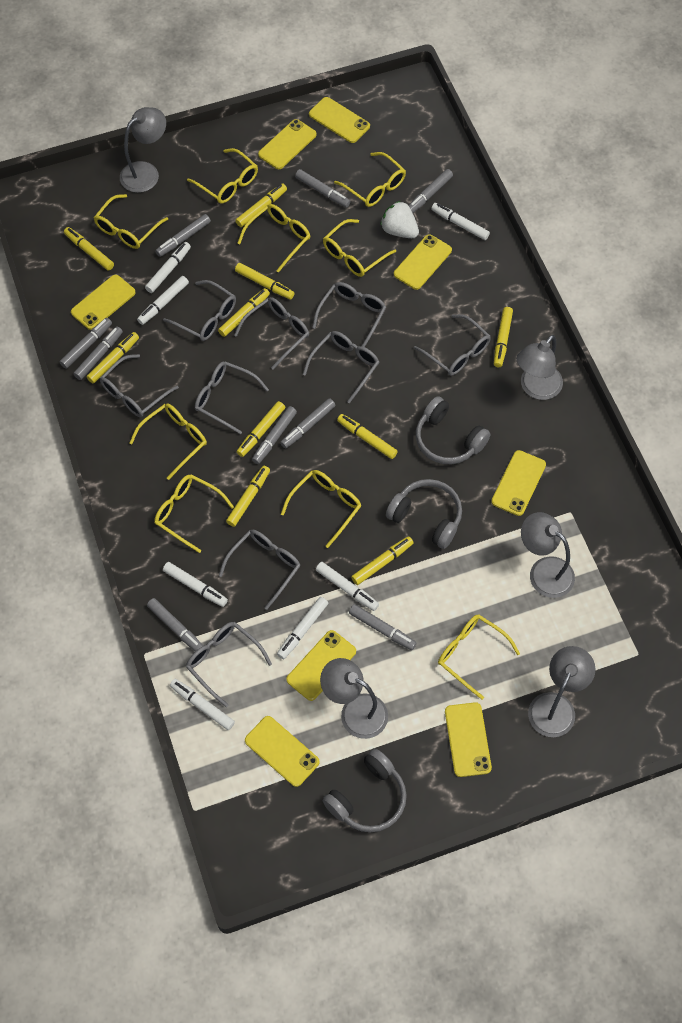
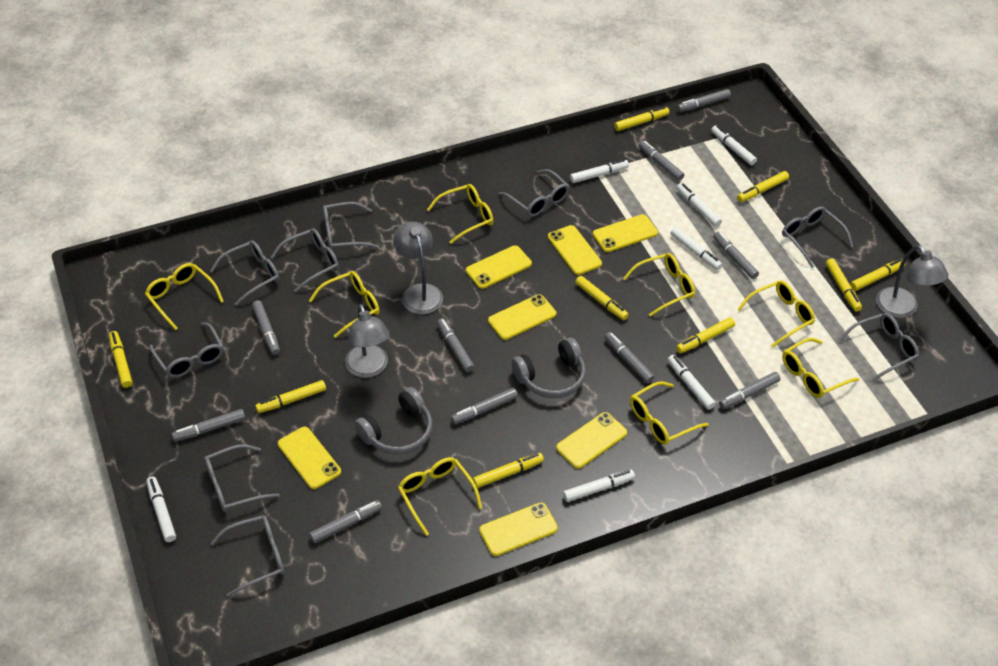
grey headphones: [322,749,407,832] [386,479,462,549] [416,396,491,464] = 3 -> [354,387,432,455] [512,338,586,398] = 2
grey lamp: [120,107,166,193] [320,658,388,739] [516,335,563,400] [521,512,575,598] [528,646,596,737] = 5 -> [345,304,390,378] [393,222,443,314] [876,245,949,318] = 3
grey marker: [60,318,112,369] [73,326,123,380] [147,598,203,652] [155,214,211,257] [252,406,297,464] [280,398,335,449] [295,169,351,208] [349,604,416,650] [408,169,453,213] = 9 -> [172,409,245,442] [252,300,280,355] [309,500,382,543] [437,318,474,372] [451,388,518,424] [605,332,655,383] [639,141,684,181] [677,89,731,112] [713,232,759,279] [719,372,781,409] = 10
white strawberry: [380,201,419,238] = 1 -> none = 0
yellow glasses: [94,194,168,249] [130,404,207,480] [154,474,234,553] [187,148,258,204] [238,204,310,273] [281,470,361,548] [323,219,396,277] [334,152,406,207] [438,615,520,700] = 9 -> [145,263,224,330] [309,271,380,338] [398,457,482,536] [427,184,493,244] [623,253,695,317] [630,381,709,445] [737,280,815,347] [782,338,859,398] = 8
yellow marker: [64,227,114,271] [87,332,139,383] [218,288,270,337] [226,466,270,527] [235,183,287,227] [235,263,294,299] [237,401,285,457] [337,414,398,459] [351,536,413,585] [494,307,513,367] = 10 -> [109,331,132,388] [255,380,326,413] [473,453,544,488] [575,276,629,320] [614,106,669,131] [676,317,735,353] [737,171,789,202] [826,258,862,312] [850,259,906,291] = 9
yellow phone: [71,275,136,330] [245,716,320,787] [258,119,317,169] [286,630,356,701] [309,97,370,143] [394,234,452,290] [445,702,492,777] [491,450,546,516] = 8 -> [278,427,341,489] [466,245,532,289] [479,502,558,556] [488,294,556,340] [548,225,602,275] [556,412,627,469] [593,214,658,252] = 7

